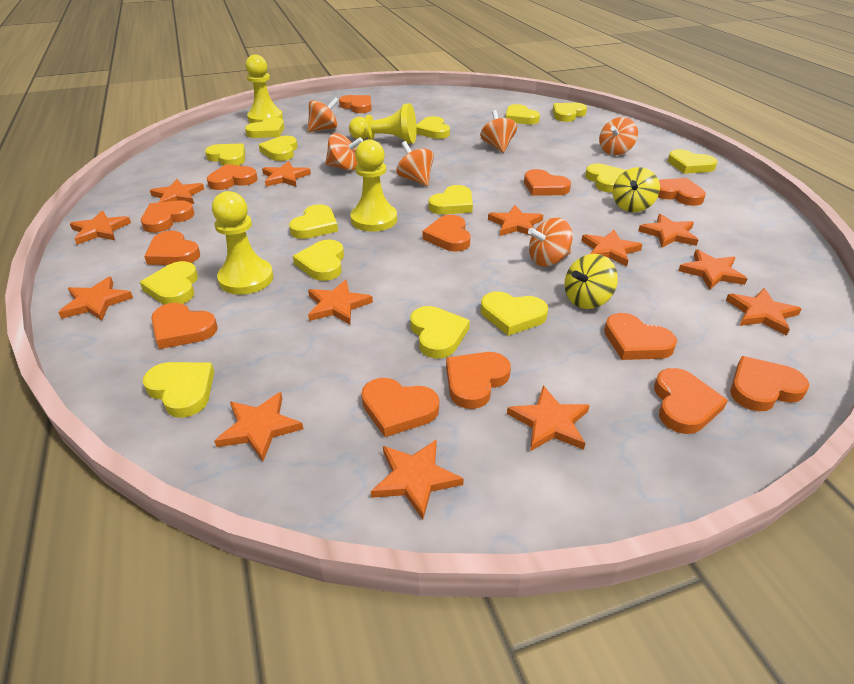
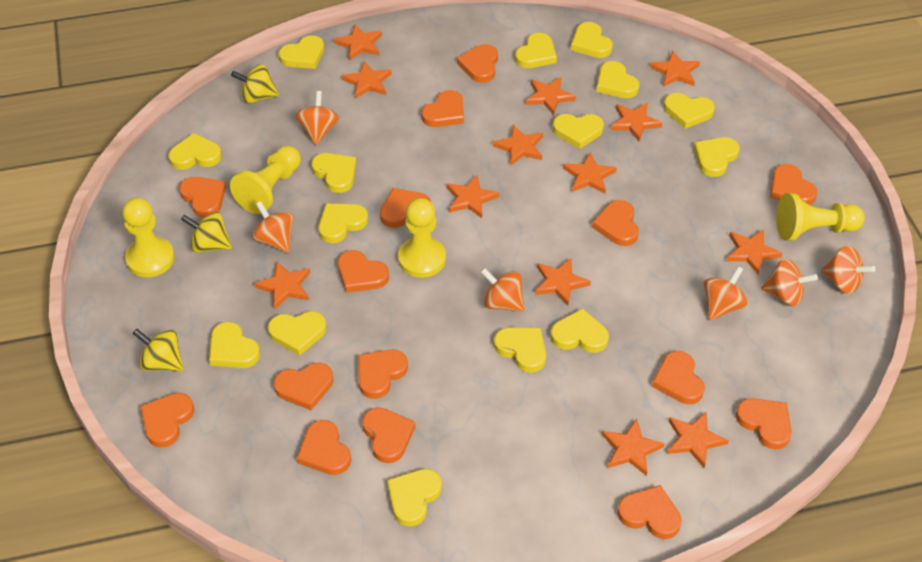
orange heart: [141,200,194,233] [144,231,200,265] [151,303,218,349] [207,164,258,190] [339,95,372,113] [361,378,439,437] [422,215,471,252] [446,352,511,409] [524,169,571,196] [604,313,677,360] [654,368,728,434] [658,178,706,206] [730,356,810,411] = 13 -> [140,393,194,448] [179,177,226,218] [274,363,333,410] [297,420,351,475] [338,250,389,293] [358,349,408,399] [362,408,415,463] [380,188,431,228] [421,90,464,127] [457,44,498,83] [592,200,639,246] [617,485,682,539] [652,351,705,404] [736,398,792,450] [770,164,817,205] = 15
yellow spinning top: [564,254,618,309] [613,167,660,212] = 2 -> [133,329,184,371] [181,212,232,253] [231,64,279,104] = 3

